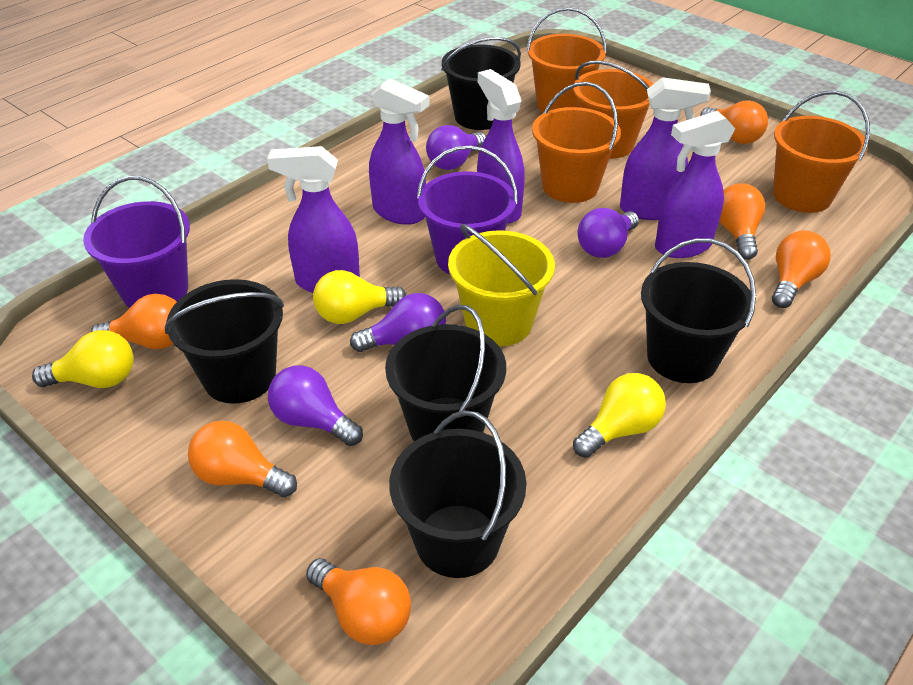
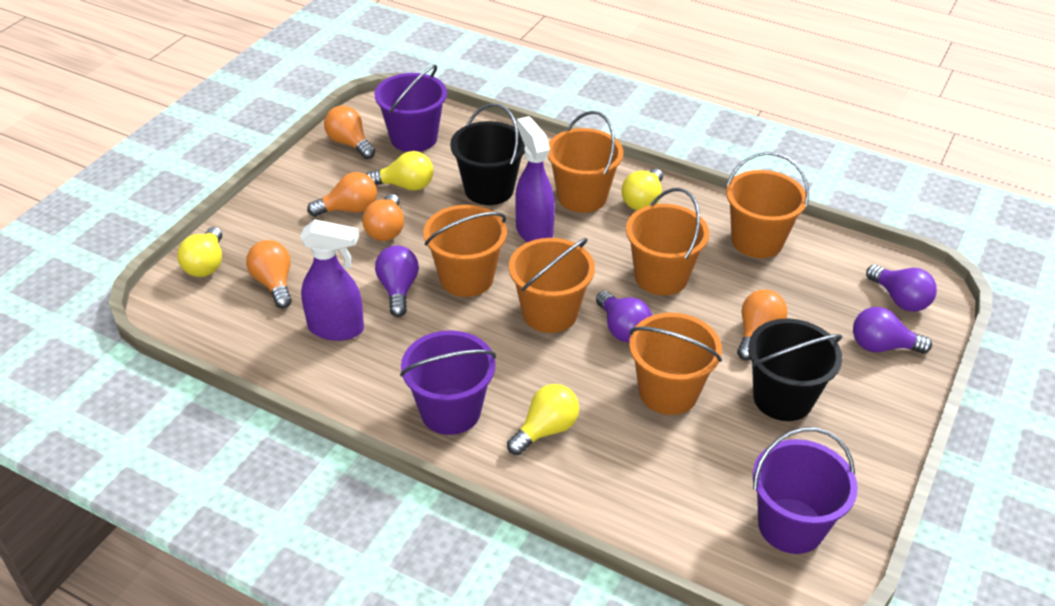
black bucket: [165,279,284,404] [385,305,506,441] [389,410,526,578] [441,37,521,130] [641,238,756,383] = 5 -> [450,103,525,205] [748,319,842,421] = 2
orange bucket: [526,7,607,112] [532,82,621,203] [573,61,653,159] [773,91,870,213] = 4 -> [423,205,507,297] [509,238,595,333] [548,111,623,213] [626,188,709,295] [629,312,722,415] [726,152,809,258] = 6
orange light bulb: [91,294,177,349] [188,421,297,497] [306,558,411,645] [700,100,768,144] [719,183,765,260] [772,230,831,308] = 6 -> [246,240,292,308] [307,172,377,217] [324,105,375,159] [362,194,404,241] [737,290,787,360] = 5
purple bucket: [83,176,190,308] [417,145,518,274] = 2 -> [374,64,447,152] [400,330,496,435] [753,427,858,554] = 3
purple spray bottle: [267,146,360,293] [369,78,430,225] [477,69,525,224] [620,77,711,220] [655,111,735,258] = 5 -> [300,220,364,341] [515,116,555,242] = 2
yellow bucket: [448,224,555,346] = 1 -> none = 0
yellow light bulb: [32,330,134,388] [313,270,406,324] [573,373,666,458] = 3 -> [177,227,222,277] [366,151,433,191] [507,384,579,455] [622,169,663,210] = 4

